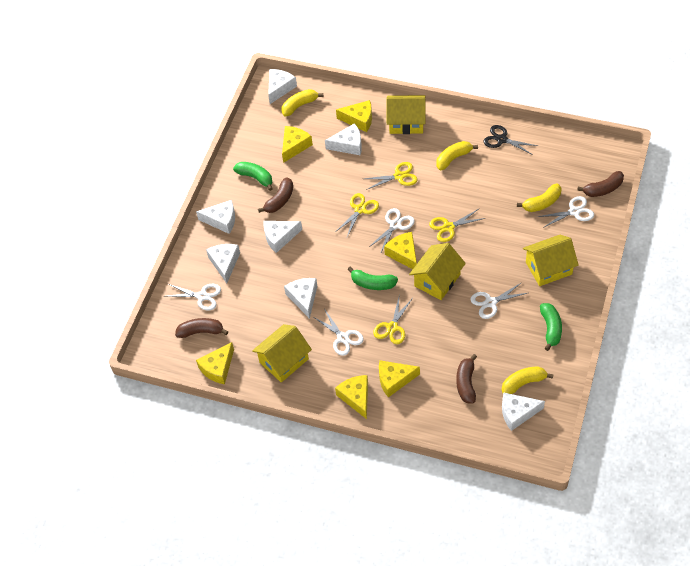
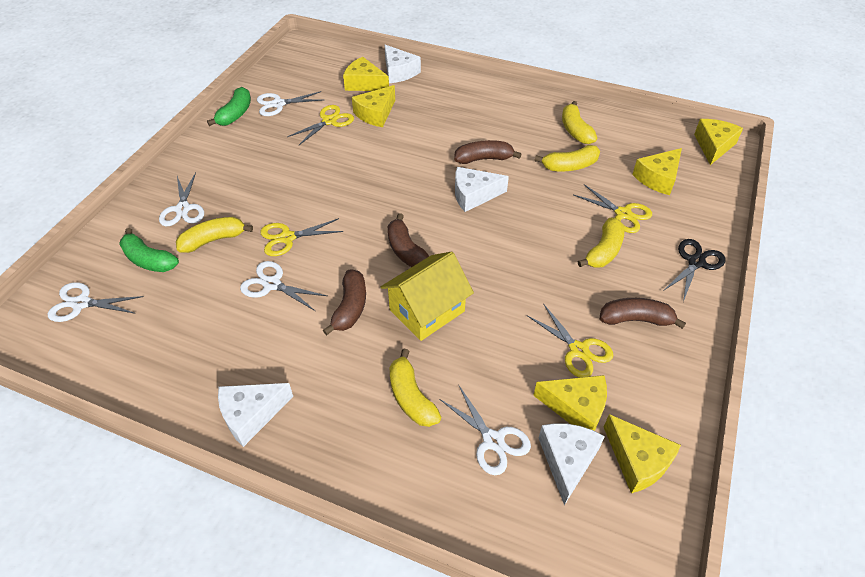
green banana: [233,162,273,191] [347,267,398,290] [540,303,562,351] = 3 -> [119,228,179,272] [207,87,251,126] = 2
white cheese: [196,200,235,234] [206,244,240,283] [264,221,302,253] [268,69,297,104] [284,278,317,319] [325,123,362,155] [502,392,545,431] = 7 -> [218,383,293,447] [385,45,421,83] [455,167,509,212] [539,423,605,505] = 4
yellow banana: [281,89,323,116] [436,141,478,170] [502,366,553,394] [517,184,561,212] = 4 -> [176,217,253,253] [390,349,441,427] [535,145,600,171] [562,101,597,144] [578,218,624,268] = 5
yellow house: [252,324,312,383] [386,95,425,134] [409,243,466,300] [523,235,579,286] = 4 -> [381,252,474,341] = 1

